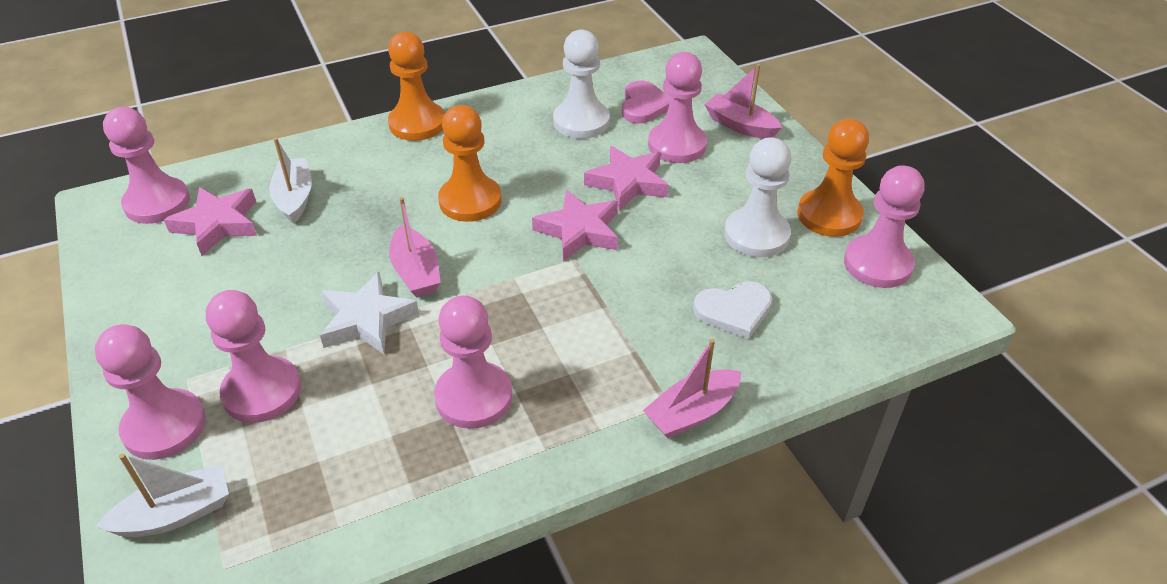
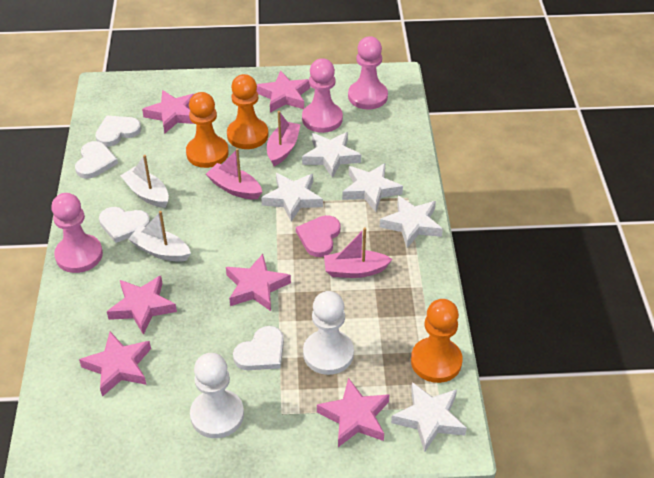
pink pawn: [95,324,206,460] [103,107,190,224] [206,290,301,423] [434,295,512,429] [648,52,707,163] [844,165,925,288] = 6 -> [51,193,103,273] [302,58,343,133] [348,36,388,110] = 3
pink star: [164,187,257,256] [532,190,618,261] [584,146,669,211] = 3 -> [79,332,151,397] [107,276,177,335] [142,90,194,133] [226,254,291,311] [257,71,310,113] [317,378,389,447] = 6
white heart: [693,282,772,339] = 1 -> [75,141,118,179] [95,116,141,147] [99,207,150,243] [233,326,284,370] = 4
white star: [320,272,419,354] = 1 -> [261,173,323,222] [302,132,361,178] [342,163,403,212] [380,196,443,248] [391,382,467,453] = 5

